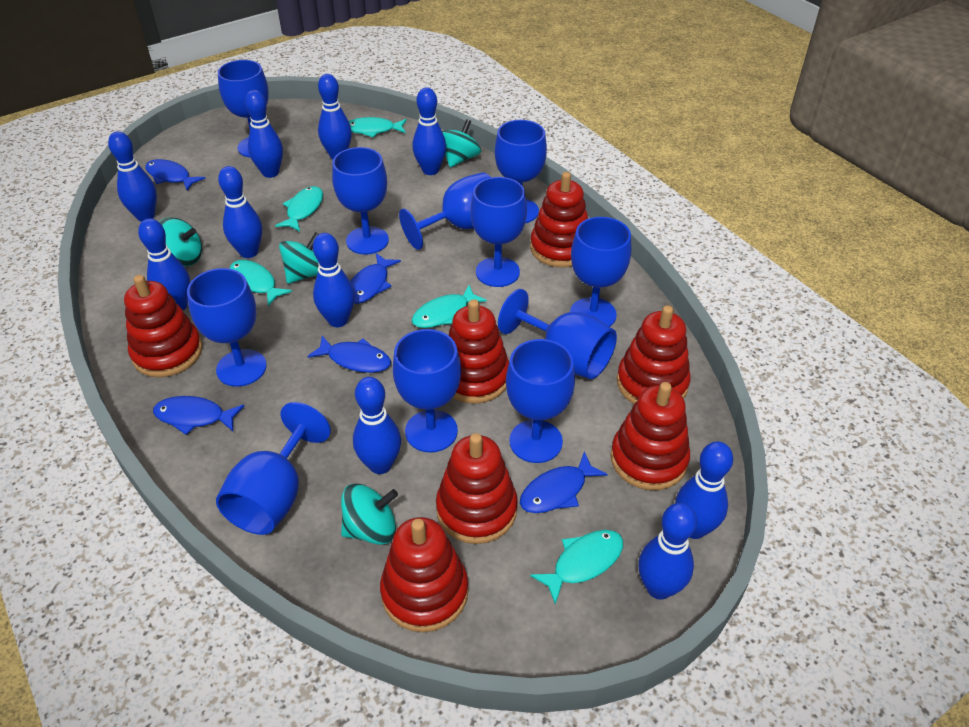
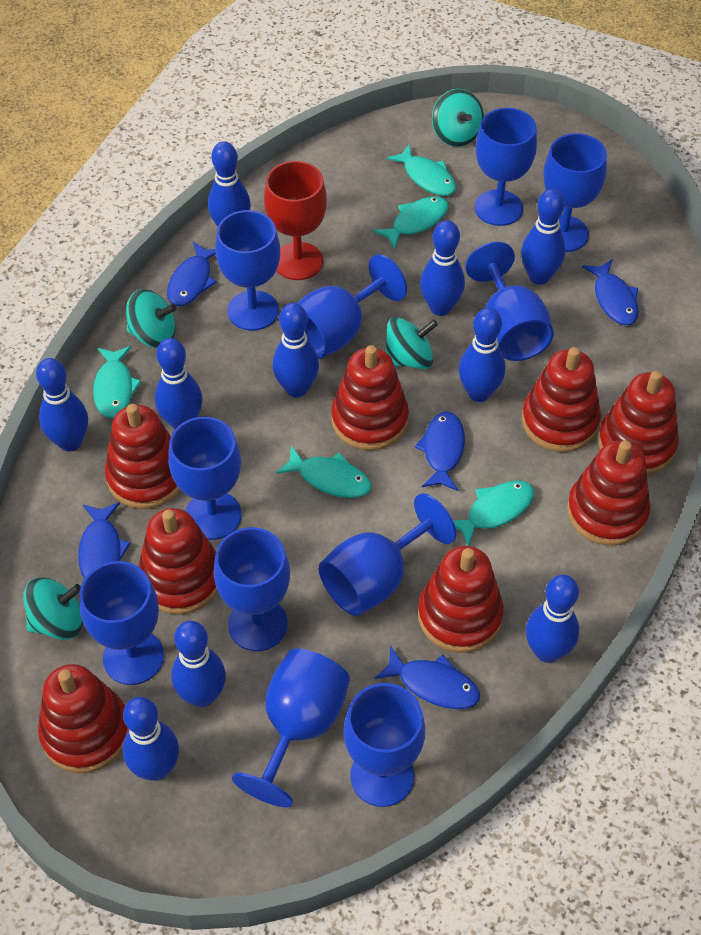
red goblet: none = 0 -> [264,161,327,280] = 1
red stacking toy: [124,275,202,377] [380,517,468,632] [436,433,518,544] [448,299,509,404] [530,172,588,267] [610,382,690,490] [617,305,691,404] = 7 -> [38,664,129,773] [105,404,180,509] [138,508,218,615] [331,345,409,450] [418,546,504,653] [522,347,601,452] [567,440,650,546] [598,371,679,475] = 8

